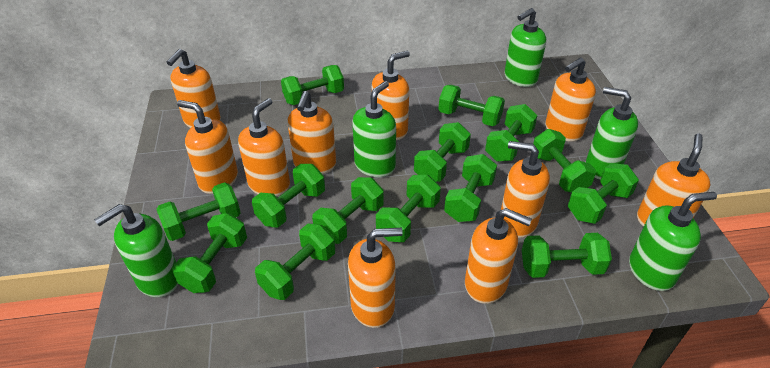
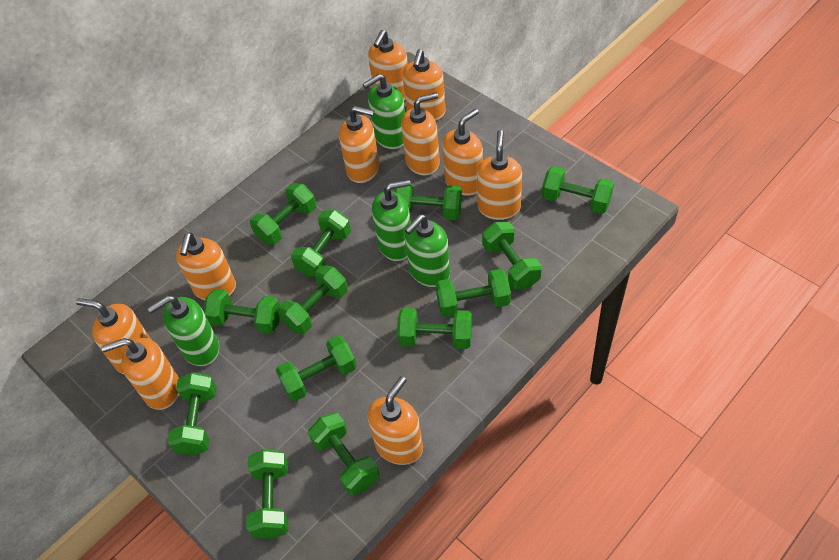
green dumbbell: [157,182,241,241] [172,213,247,293] [252,164,325,228] [255,224,335,300] [281,65,344,105] [312,177,384,244] [376,175,441,242] [414,122,471,182] [438,85,505,126] [444,154,497,222] [485,104,538,162] [522,233,612,278] [533,129,596,193] [568,163,639,224] = 14 -> [168,372,216,456] [203,289,280,334] [246,449,288,539] [250,183,316,245] [276,335,357,401] [278,265,348,334] [291,210,351,277] [308,413,379,496] [394,184,462,220] [397,308,472,349] [435,269,511,318] [482,222,542,290] [542,166,614,214] = 13
green soap dispenser: [94,204,178,297] [352,81,396,177] [504,8,546,87] [586,87,638,180] [629,192,717,291] = 5 -> [147,295,219,366] [363,74,405,149] [372,179,411,261] [405,214,450,287] = 4

